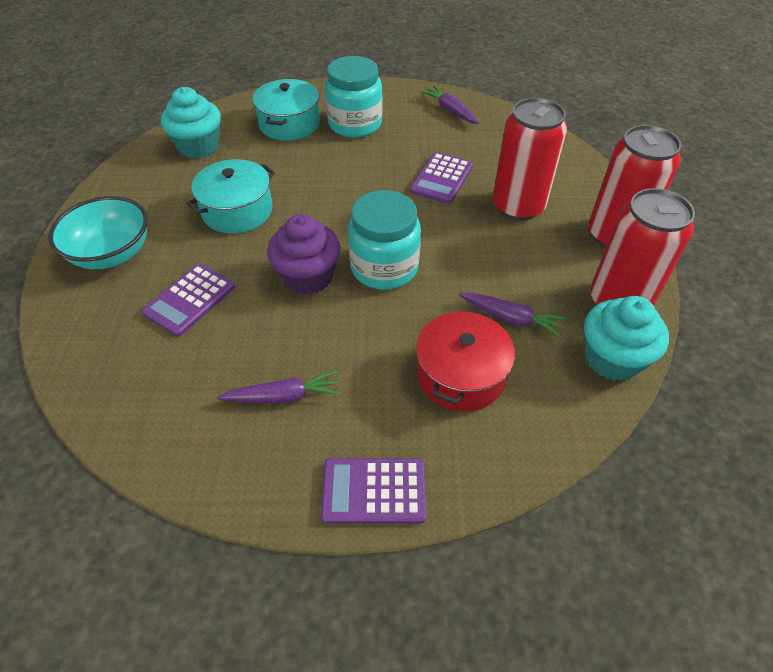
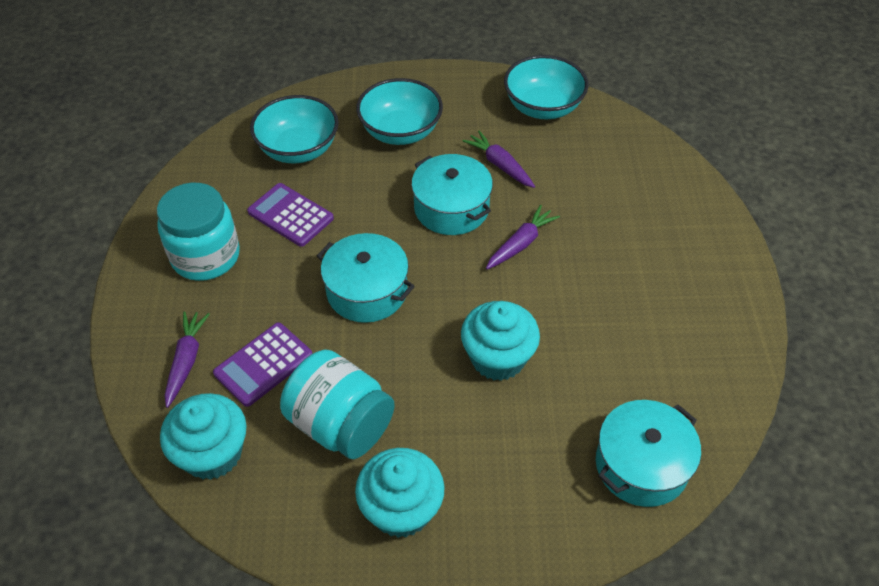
purple calculator: [141,264,235,337] [321,458,426,524] [410,152,473,204] = 3 -> [213,322,312,407] [247,183,334,247] = 2
purple cupcake: [267,214,341,295] = 1 -> none = 0
red can: [493,98,567,221] [588,125,681,248] [590,188,695,306] = 3 -> none = 0
red pot: [416,309,515,412] = 1 -> none = 0
turquoise bowl: [48,196,148,269] = 1 -> [250,95,339,163] [356,78,443,145] [504,55,588,119] = 3
turquoise cupcake: [161,87,221,159] [584,296,669,381] = 2 -> [160,393,247,480] [355,448,445,538] [461,301,540,381] = 3
turquoise pot: [186,159,275,234] [253,79,320,141] = 2 -> [317,233,415,323] [411,154,493,235] [596,400,701,507] = 3

